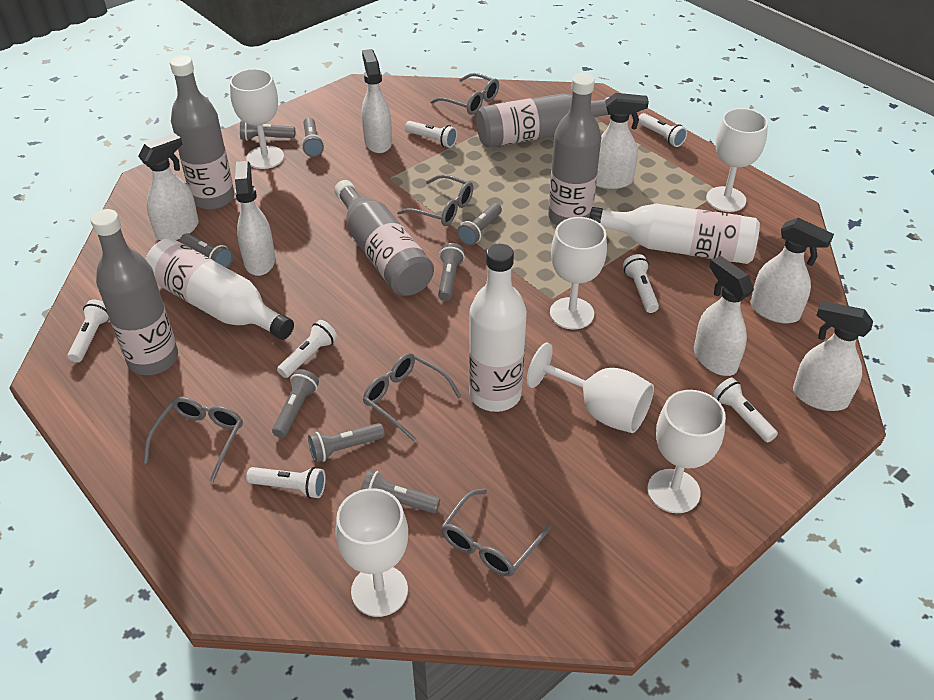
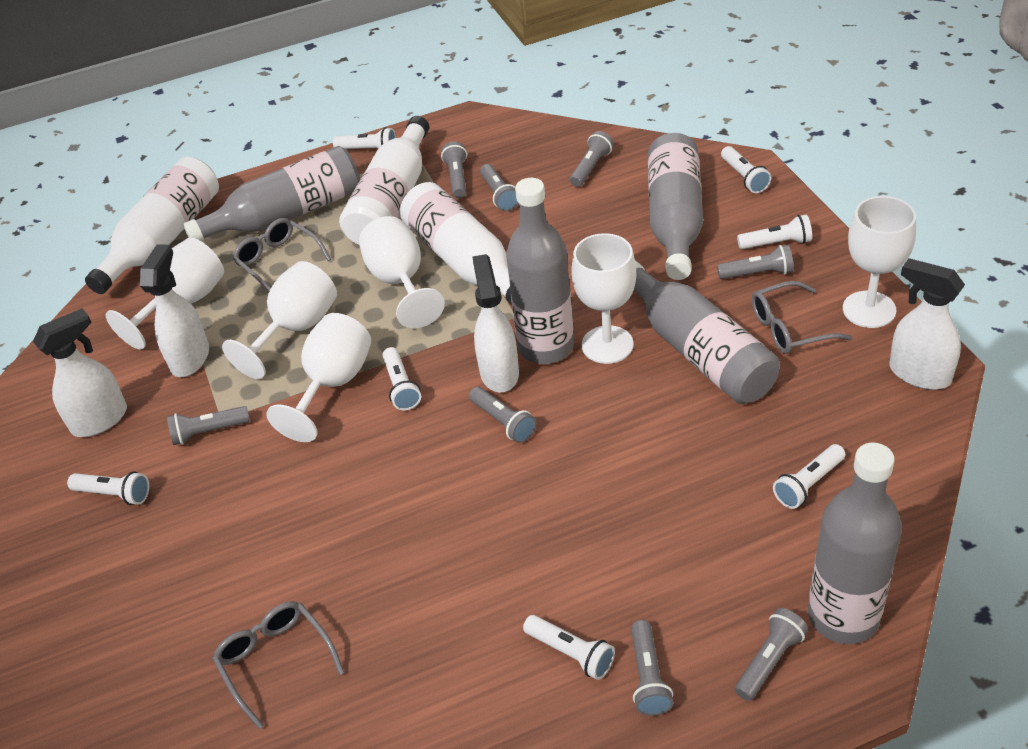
grey glasses: [144,397,243,482] [363,353,462,441] [397,174,473,226] [430,73,499,115] [441,489,551,576] = 5 -> [213,601,345,729] [233,218,331,291] [752,281,852,354] = 3
white spray bottle: [138,133,199,240] [235,161,275,276] [361,49,392,153] [596,93,649,189] [694,256,754,376] [750,218,834,323] [793,301,873,411] = 7 -> [33,308,127,437] [140,244,209,377] [472,254,519,393] [889,258,965,390] = 4

